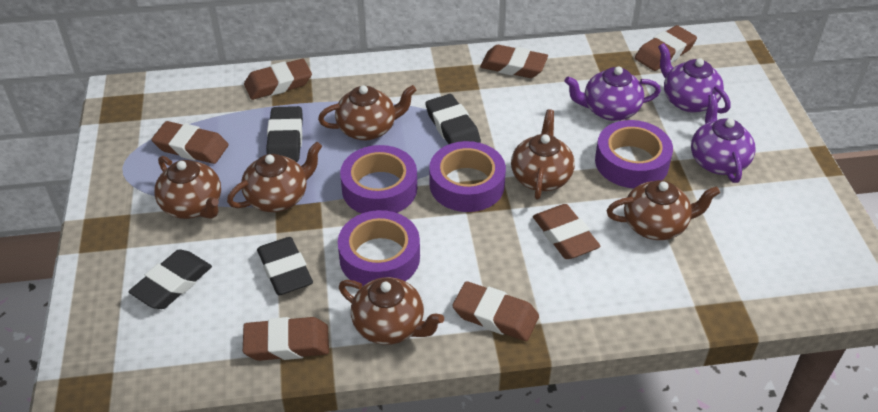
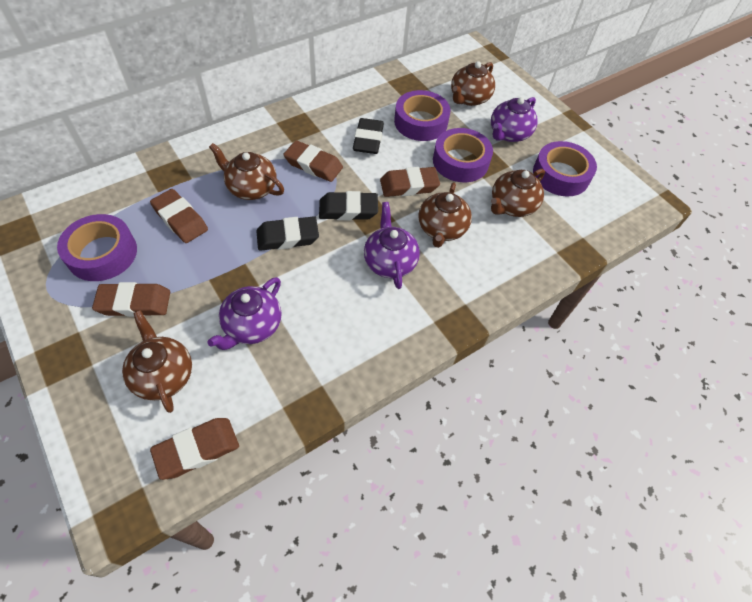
black eraser: [129,250,212,309] [257,237,313,295] [266,106,303,162] [425,94,481,144] = 4 -> [256,216,319,251] [319,191,378,220] [353,118,384,154] = 3
brown eraser: [151,121,229,164] [243,317,329,361] [244,59,312,100] [452,281,539,341] [480,45,548,78] [533,204,601,259] [635,25,697,71] = 7 -> [92,282,170,317] [150,189,208,243] [150,418,239,480] [283,140,343,182] [380,167,440,197] = 5
brown teapot: [154,156,221,219] [227,142,322,212] [318,85,416,140] [339,277,444,345] [511,109,575,199] [606,180,720,240] = 6 -> [122,310,192,413] [209,143,284,200] [418,182,472,248] [451,61,495,106] [491,169,545,217] = 5

